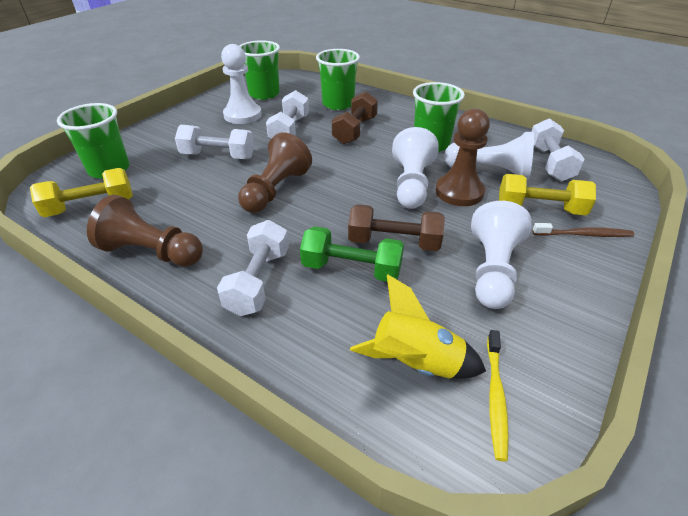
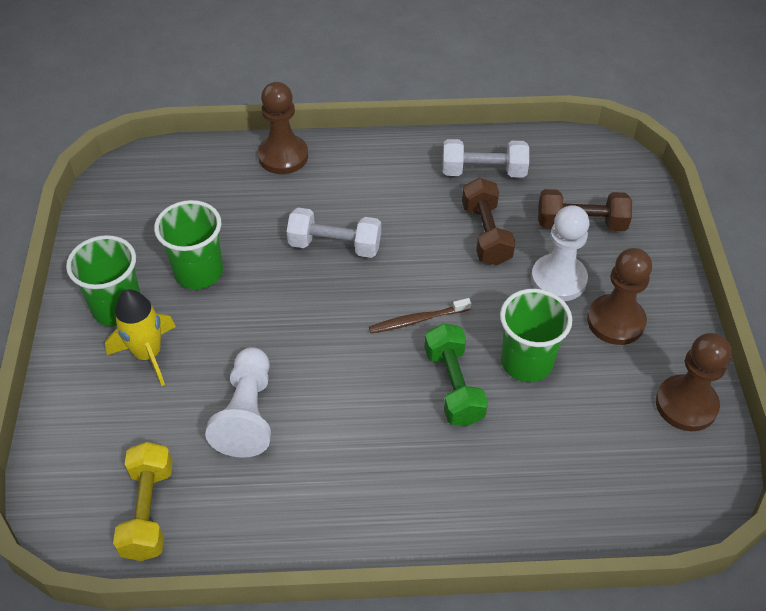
green cup: [57,103,129,179] [240,40,280,100] [316,49,360,110] [413,82,465,152] = 4 -> [66,235,140,326] [154,200,223,289] [500,289,572,382] = 3
white dumbbell: [175,125,254,159] [217,220,289,316] [266,90,309,139] [531,118,585,181] = 4 -> [287,208,381,258] [442,139,529,178] = 2
white pawn: [221,44,262,124] [392,127,439,209] [444,132,534,180] [471,201,532,309] = 4 -> [205,347,271,458] [531,205,590,301] = 2
yellow dumbbell: [30,168,133,217] [499,174,596,215] = 2 -> [113,442,173,561] = 1
yellow toothbrush: [487,330,509,461] = 1 -> none = 0

